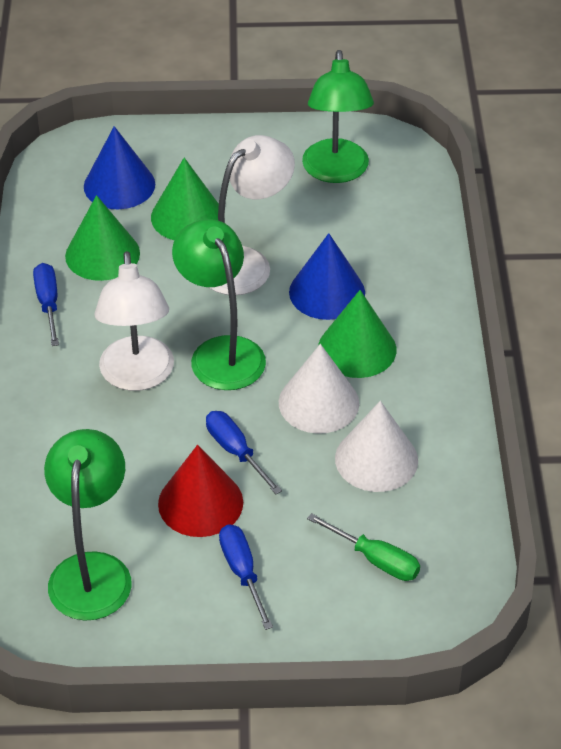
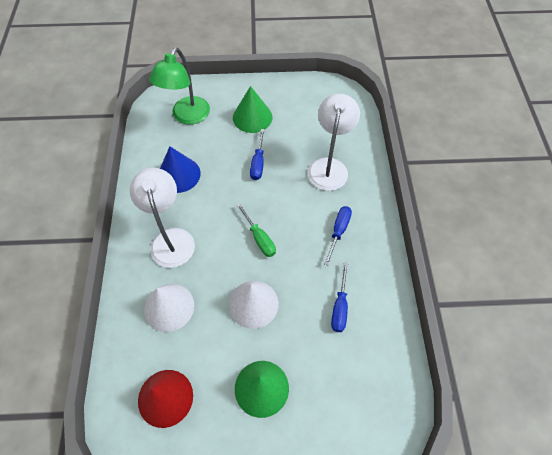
blue cone: [84,126,155,209] [289,233,365,320] = 2 -> [160,146,201,193] = 1
green cone: [65,195,140,281] [151,158,219,240] [318,290,396,378] = 3 -> [233,86,272,133] [235,361,289,418] = 2
green lamp: [44,429,132,621] [172,219,266,390] [302,50,374,183] = 3 -> [149,48,210,125] = 1

